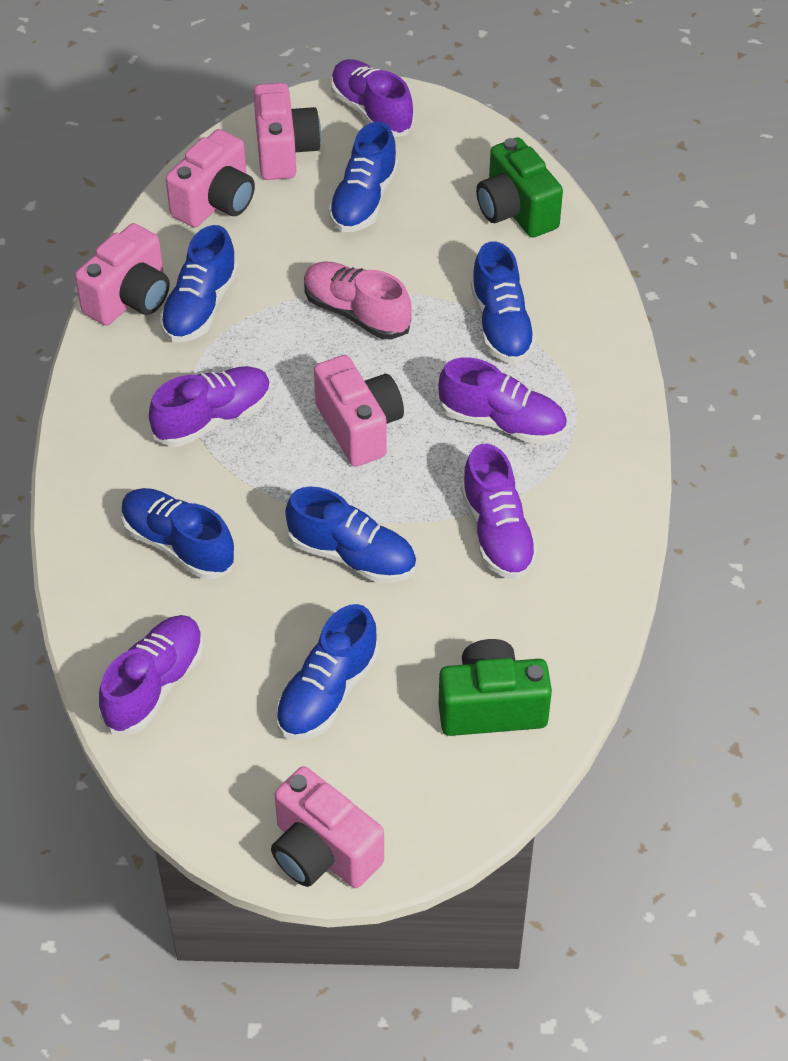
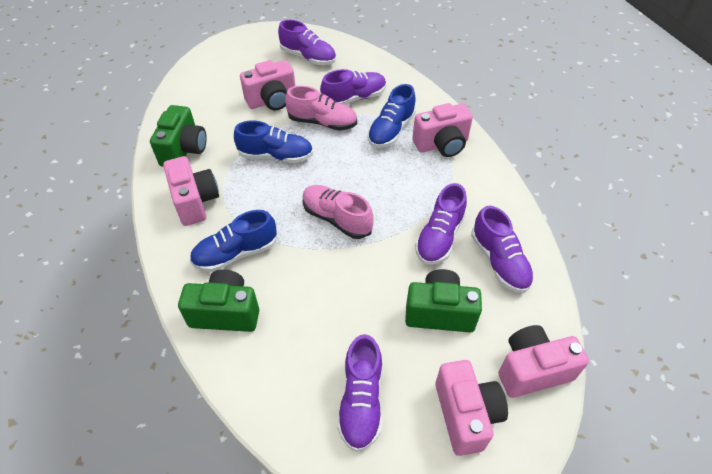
blue shoe: [121,488,236,579] [160,225,238,342] [275,604,379,740] [285,487,417,583] [328,122,398,232] [471,241,537,364] = 6 -> [190,210,277,272] [234,120,313,163] [368,84,416,148] = 3
green camera: [438,639,552,736] [476,138,563,238] = 2 -> [150,105,207,167] [178,269,259,332] [405,269,482,333] = 3
pink shoe: [304,261,412,339] = 1 -> [285,86,357,131] [303,185,374,239] = 2

